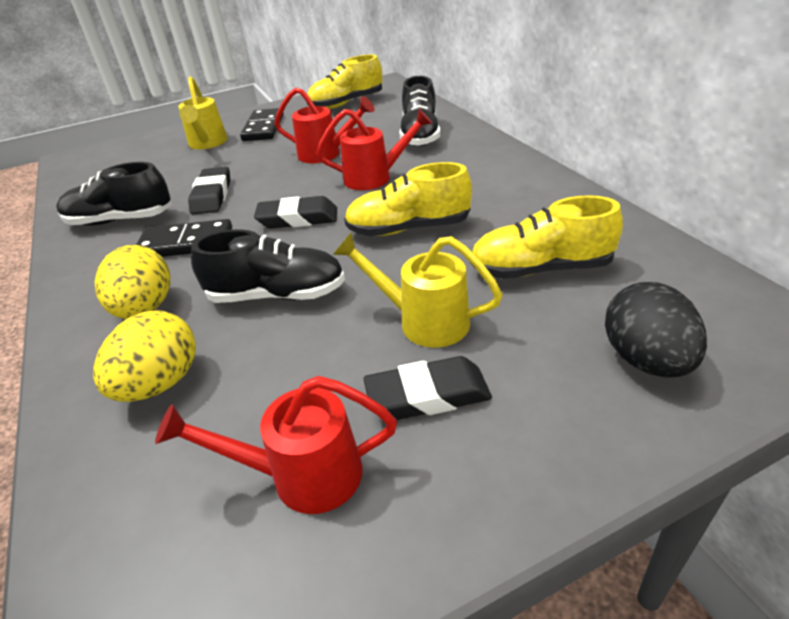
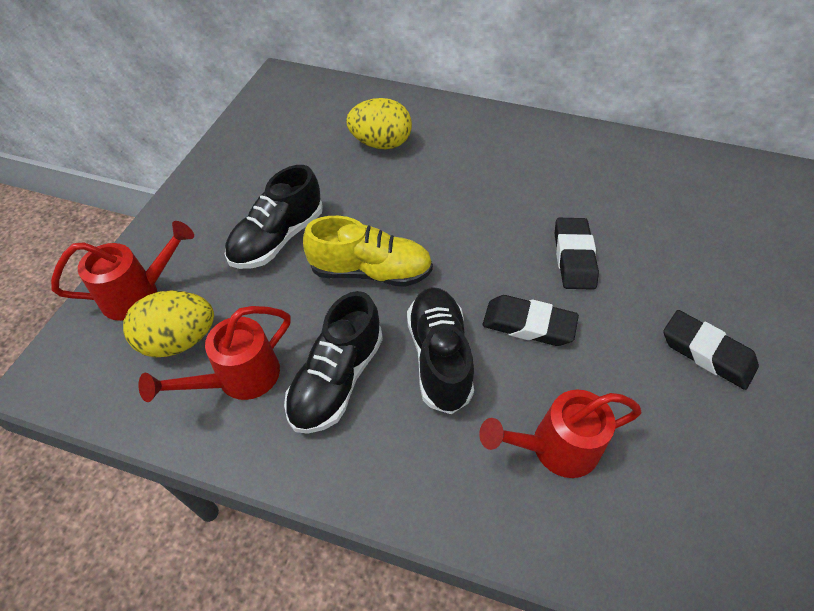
black domino: [136,219,232,257] [240,108,284,141] = 2 -> none = 0
black egg: [605,282,707,378] = 1 -> none = 0
yellow shoe: [307,54,382,109] [344,162,472,236] [471,195,623,279] = 3 -> [303,216,433,287] = 1
yellow watering can: [178,76,228,149] [333,233,503,348] = 2 -> none = 0

